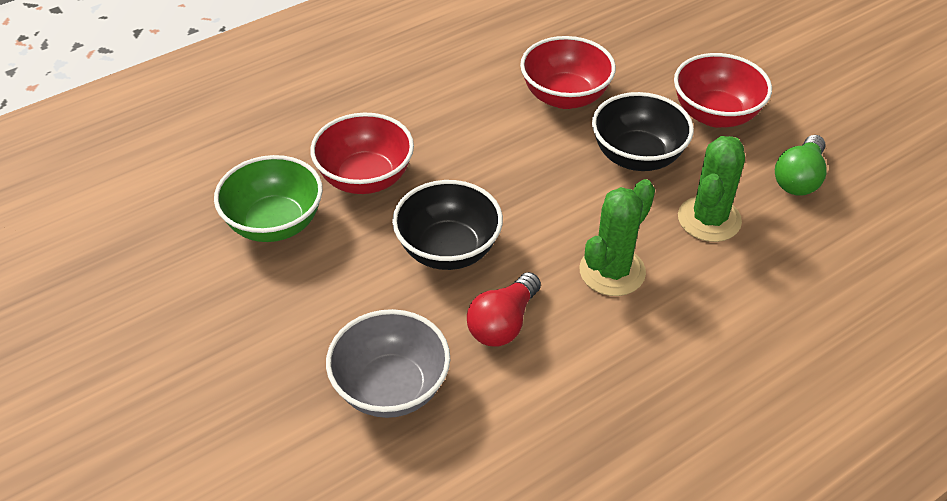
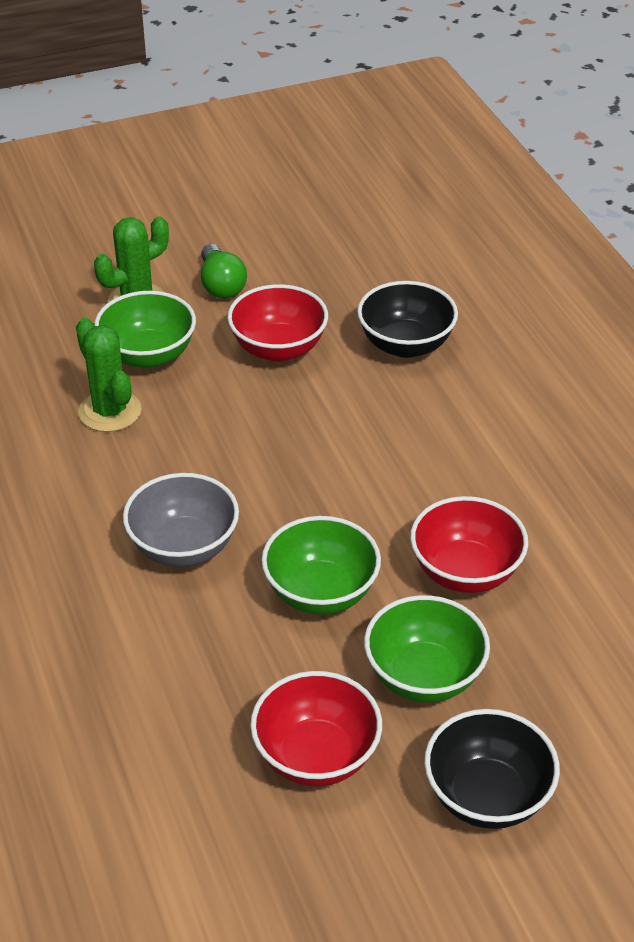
green bowl: [214,155,323,242] = 1 -> [95,291,196,368] [261,516,381,615] [364,595,490,702] = 3
red light bulb: [467,272,541,347] = 1 -> none = 0

